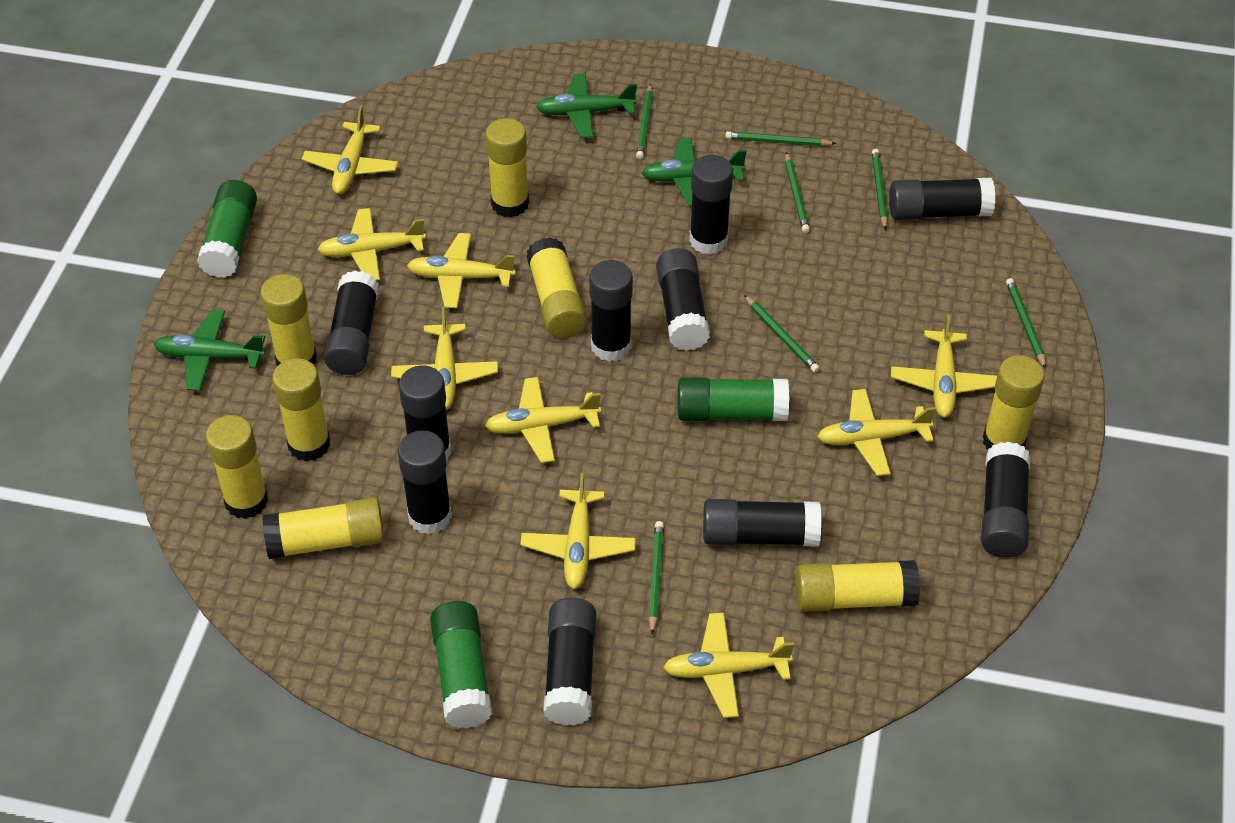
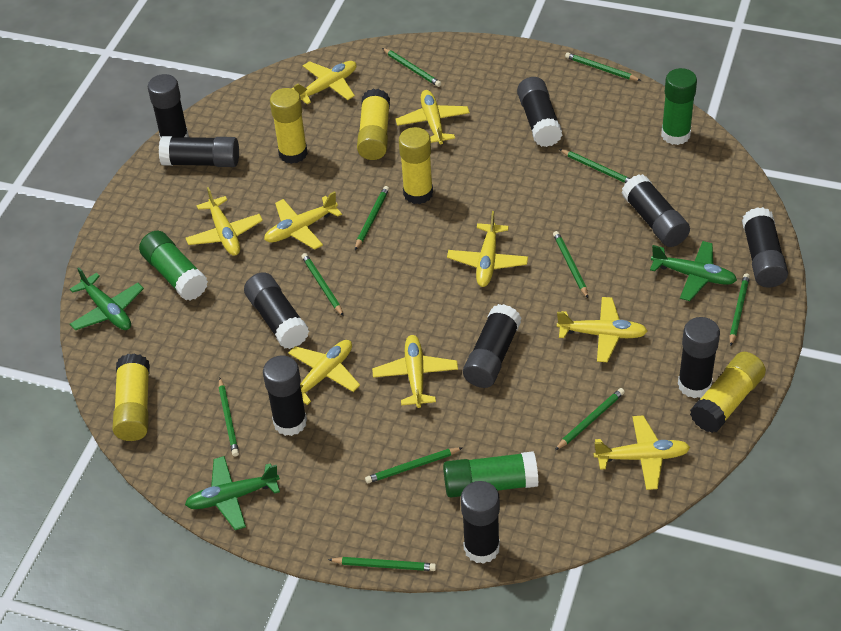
green pencil: [636,84,653,159] [649,521,664,635] [725,131,836,146] [744,295,820,373] [785,152,810,233] [872,149,888,230] [1006,278,1046,369] = 7 -> [218,378,239,456] [301,253,343,316] [328,557,436,571] [355,186,389,250] [365,447,463,483] [382,48,441,87] [553,231,588,298] [555,388,625,450] [559,149,631,183] [565,52,641,81] [730,273,750,346] = 11
yellow glue stick: [206,415,269,519] [260,274,317,366] [262,498,384,559] [272,358,330,461] [485,118,529,217] [526,237,587,338] [795,560,920,612] [983,355,1045,450] = 8 -> [112,353,150,441] [270,88,308,164] [357,89,390,160] [399,127,433,204] [690,352,766,433] = 5

